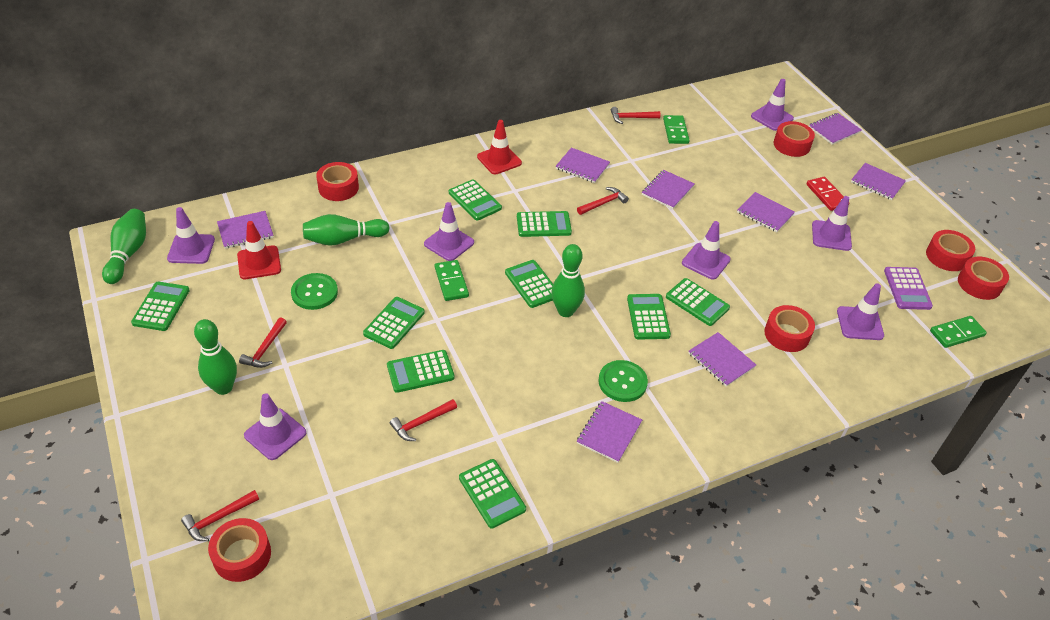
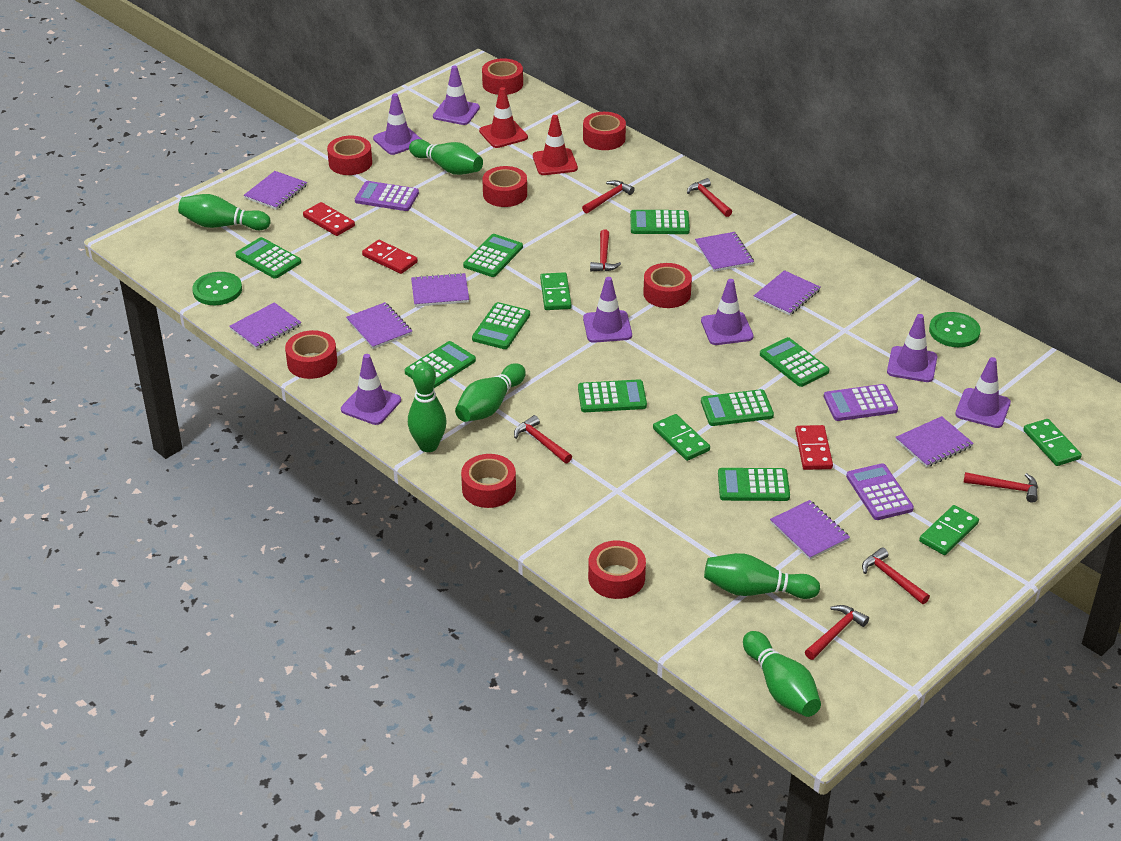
green bowling pin: [102,209,146,284] [194,319,237,395] [303,214,390,246] [552,244,585,317] = 4 -> [178,194,270,230] [408,362,447,452] [409,139,483,175] [455,363,526,422] [704,553,820,599] [743,631,821,717] = 6
green domino: [435,260,469,301] [663,115,690,144] [930,316,987,348] = 3 -> [540,272,572,310] [653,414,710,461] [919,505,979,555] [1023,419,1082,466] = 4
purple calculator: [884,267,933,310] = 1 -> [355,181,419,211] [824,384,898,421] [846,463,914,520] = 3
red domino: [806,177,849,211] = 1 -> [303,202,355,236] [362,240,418,274] [795,425,833,470] = 3
red hammer: [181,490,259,541] [239,317,287,368] [390,399,457,441] [577,187,629,215] [611,107,661,124] = 5 -> [514,415,572,463] [582,180,634,214] [590,229,621,271] [687,178,732,217] [805,605,869,660] [862,547,930,604] [963,472,1038,503] = 7
red tape: [208,518,271,582] [316,162,359,201] [764,305,815,352] [773,121,815,157] [926,230,975,271] [958,257,1009,300] = 6 -> [285,330,337,379] [327,135,372,175] [461,454,516,508] [482,58,523,95] [482,166,527,207] [583,112,626,150] [588,541,646,599] [643,263,692,308] = 8

